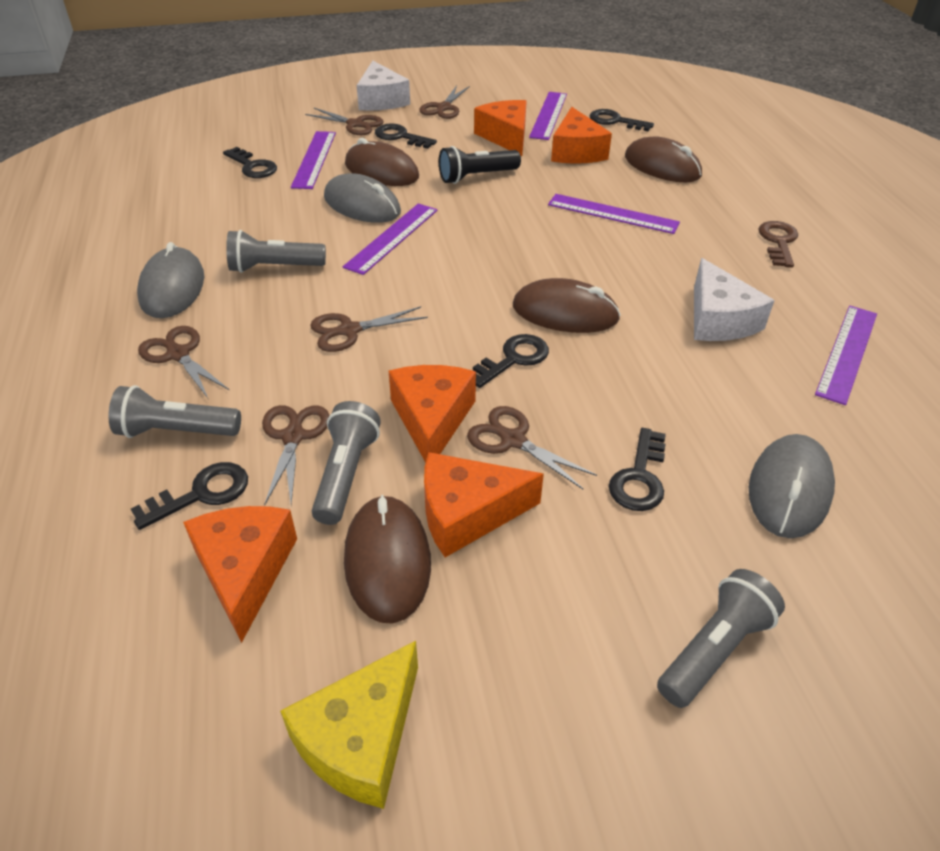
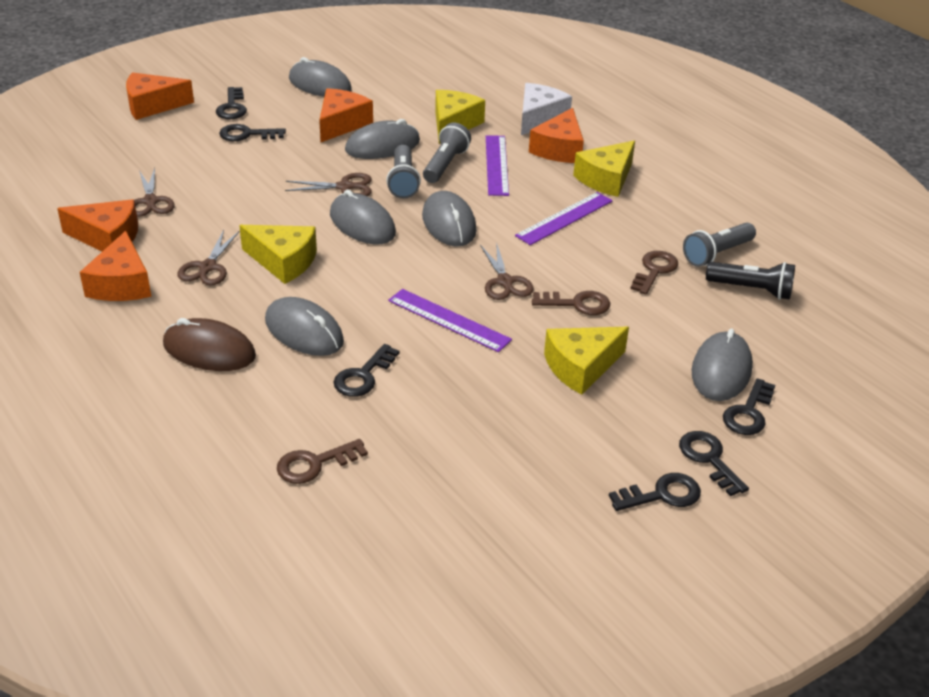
brown key: [758,221,798,268] = 1 -> [277,439,368,484] [532,291,610,315] [630,251,678,294] = 3
brown mouse: [344,495,431,624] [345,138,419,186] [513,278,621,333] [625,136,702,182] = 4 -> [163,318,256,371] = 1
brown scissors: [138,326,229,398] [262,405,330,506] [305,108,384,135] [310,306,428,352] [419,85,470,119] [467,406,597,489] = 6 -> [134,168,175,217] [177,230,240,285] [285,173,372,196] [480,242,534,300] = 4
grey flashlight: [108,385,241,438] [226,230,326,273] [312,401,381,525] [657,569,785,708] = 4 -> [386,145,421,199] [423,122,471,183] [683,223,756,267] = 3
grey mouse: [137,242,204,318] [324,173,401,223] [749,434,835,539] = 3 -> [265,297,344,356] [289,57,352,97] [330,189,396,244] [345,119,420,159] [422,191,477,246] [691,329,753,401] = 6
purple ruler: [291,131,336,189] [343,203,438,275] [529,92,567,140] [548,194,680,234] [815,306,877,405] = 5 -> [388,289,512,352] [486,135,509,196] [515,192,613,245] = 3
white cheese: [357,61,410,111] [694,258,775,341] = 2 -> [521,83,572,135] = 1
yellow cheese: [280,641,418,809] = 1 -> [239,225,317,284] [435,90,485,144] [544,327,629,395] [573,141,635,197] = 4

